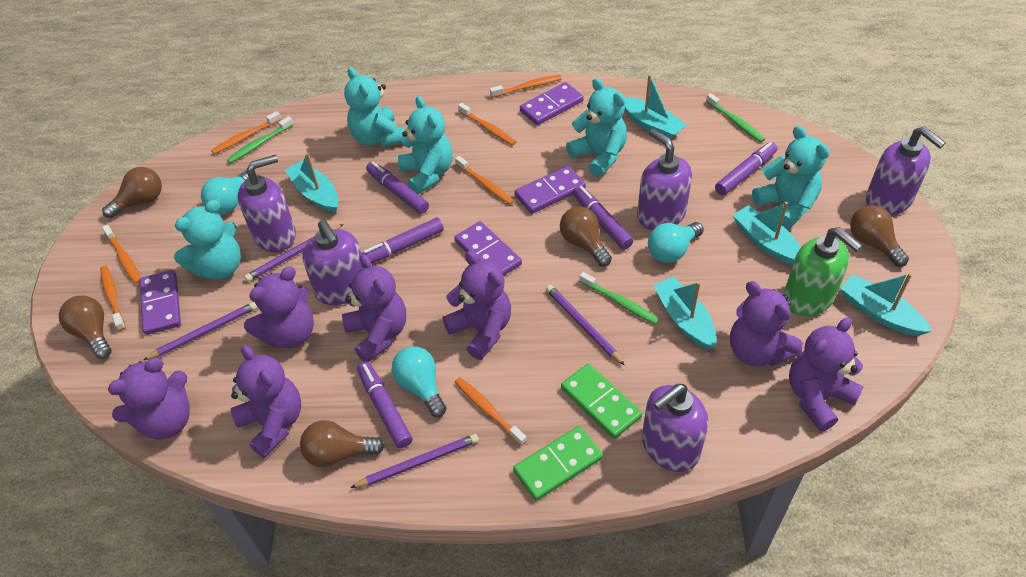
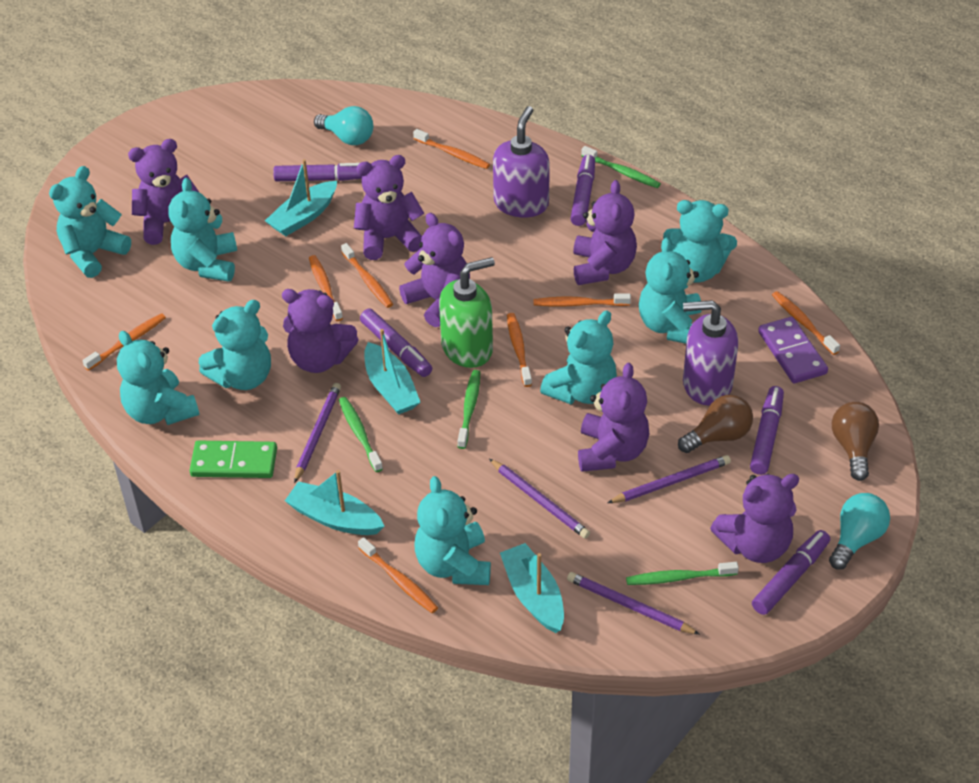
brown light bulb: [59,296,112,359] [102,167,162,218] [300,420,385,467] [560,206,612,266] [850,205,909,267] = 5 -> [678,395,753,453] [832,402,879,481] = 2
green domino: [513,426,603,501] [561,364,642,439] = 2 -> [189,441,277,478] = 1
green toothbrush: [227,116,294,163] [579,272,660,325] [706,93,765,142] = 3 -> [339,397,383,472] [457,370,480,449] [581,146,661,188] [626,562,739,585] = 4
orange toothbrush: [100,266,125,331] [102,224,140,284] [211,111,281,154] [455,156,514,205] [455,377,527,446] [458,103,516,146] [490,75,562,97] = 7 -> [82,313,166,371] [309,255,343,321] [341,243,393,308] [358,537,438,613] [413,129,490,169] [507,313,532,387] [534,293,631,307] [772,291,840,355] = 8
purple domino: [140,270,181,335] [454,221,522,276] [515,166,586,214] [520,82,584,125] = 4 -> [758,317,828,383] = 1
purple soap dispenser: [238,155,296,252] [302,220,363,305] [637,129,692,230] [642,384,708,472] [866,126,946,215] = 5 -> [493,106,550,218] [683,300,738,406] = 2
turquoise boat: [285,153,338,213] [624,74,687,139] [653,277,717,349] [733,202,801,265] [840,273,932,336] = 5 -> [265,159,337,236] [285,470,385,535] [364,329,420,415] [500,543,564,633] = 4
turquoise light bulb: [201,171,249,214] [392,346,447,417] [648,222,704,263] = 3 -> [314,106,373,145] [829,493,890,570] = 2
turquoise teddy bear: [174,200,241,279] [344,67,404,147] [397,96,453,194] [566,78,627,177] [752,125,830,229] = 5 -> [49,166,131,278] [117,331,199,425] [168,178,237,282] [199,300,271,390] [415,476,491,585] [540,311,617,404] [639,238,702,344] [663,200,737,282] = 8

